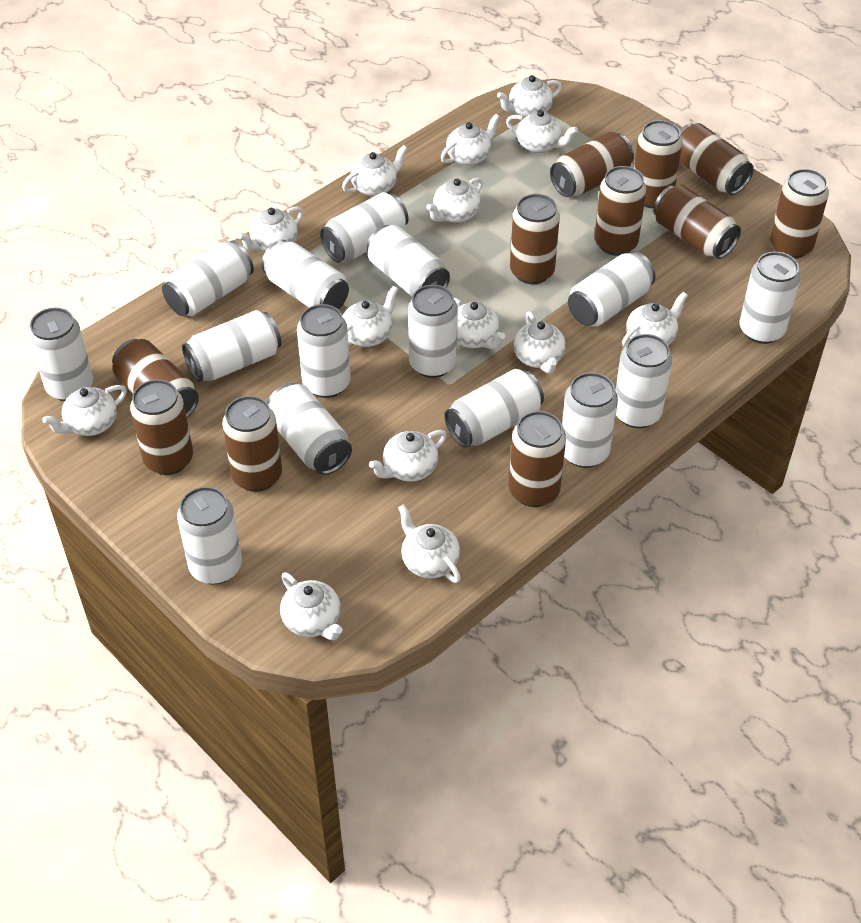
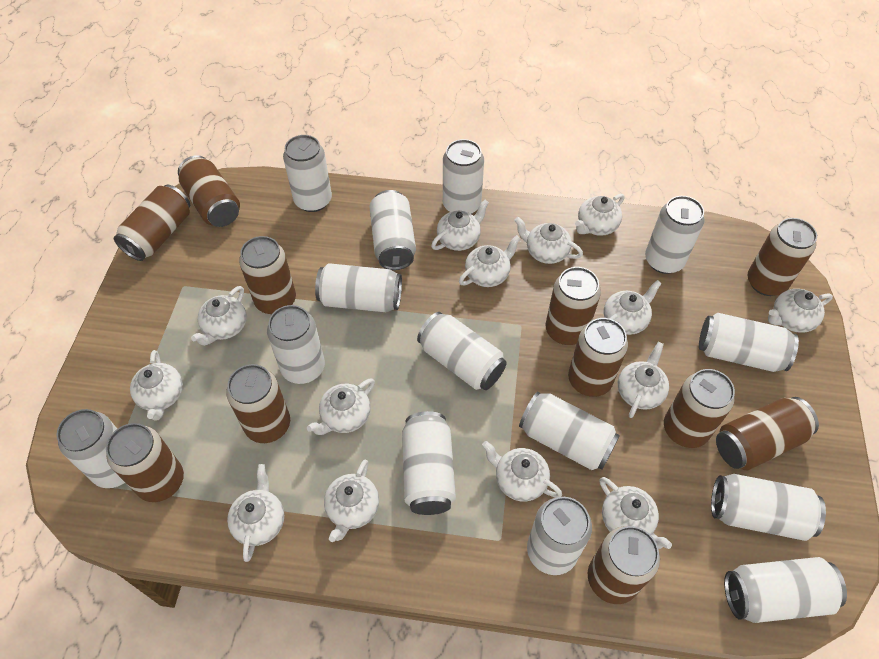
white can: [29,308,93,401] [162,240,254,316] [177,487,242,584] [182,310,282,382] [261,240,349,310] [267,383,352,475] [297,304,351,398] [320,192,409,262] [367,225,450,296] [408,285,458,378] [444,369,544,448] [562,372,618,468] [568,251,656,327] [615,334,672,428] [739,252,801,344] = 15 -> [57,409,125,488] [267,305,325,384] [283,135,332,212] [315,263,402,312] [369,190,416,270] [402,411,456,515] [417,312,507,390] [443,139,484,214] [519,391,620,470] [527,497,592,575] [645,196,705,274] [699,313,799,372] [711,474,826,541] [724,557,847,623] = 14

